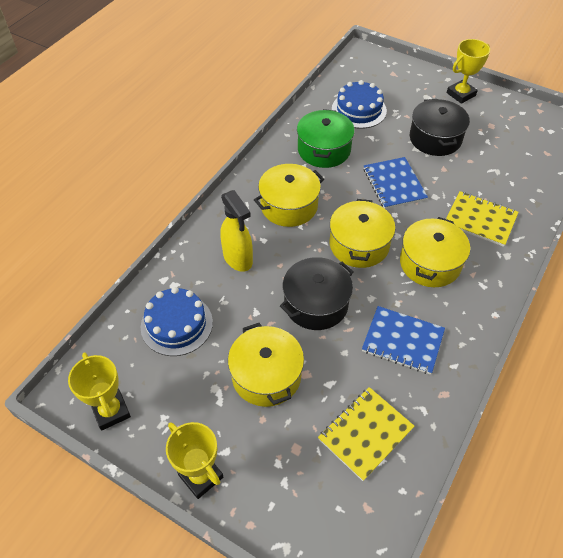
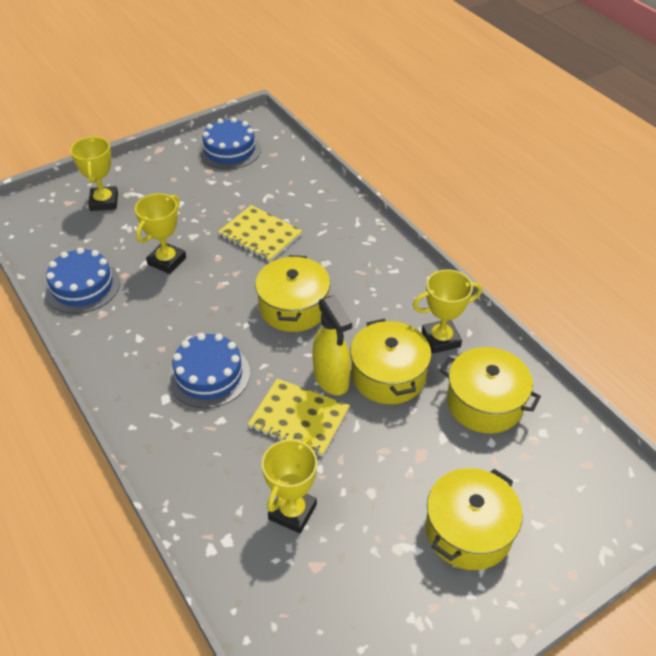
black pot: [280,257,354,330] [410,99,470,156] = 2 -> none = 0
blue cake: [141,287,213,356] [332,80,387,129] = 2 -> [45,247,120,314] [168,333,250,408] [199,117,261,169] = 3
blue notebook: [362,306,445,375] [364,157,428,209] = 2 -> none = 0
green pot: [297,109,355,168] = 1 -> none = 0
yellow trophy: [68,352,131,431] [166,422,223,499] [447,39,490,104] = 3 -> [70,136,118,211] [135,193,186,274] [262,437,317,533] [413,269,482,354] = 4

